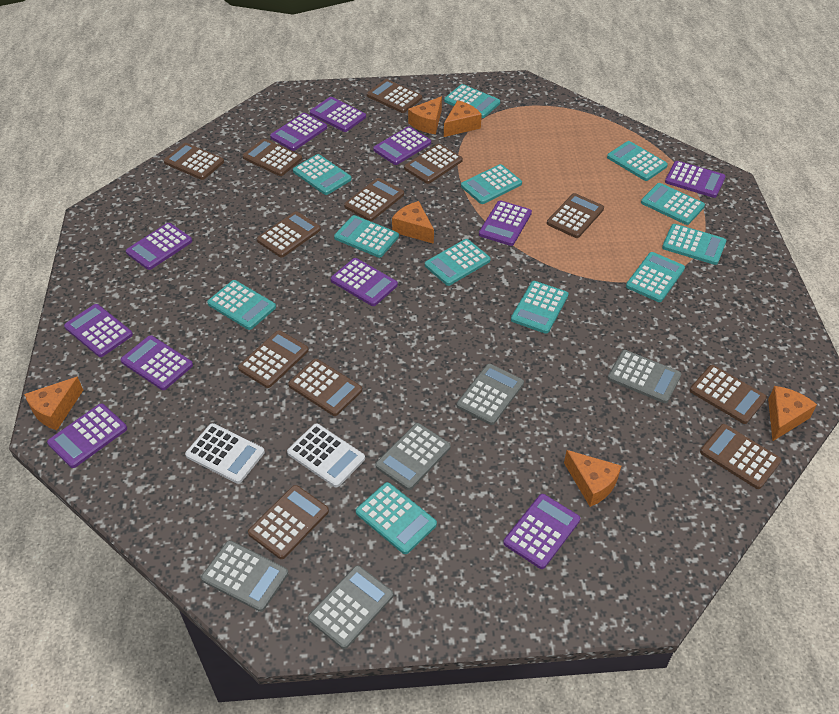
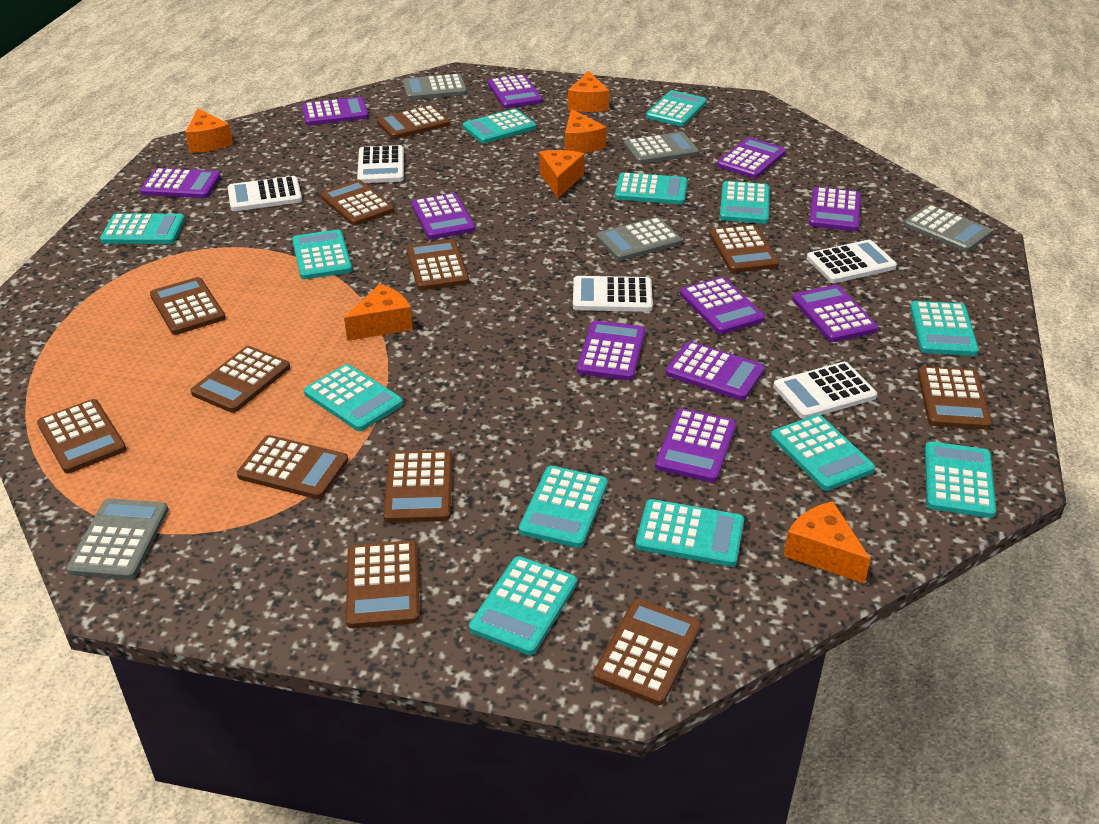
turquoise calculator: [207,280,276,330] [293,154,352,195] [334,215,399,258] [356,482,437,554] [425,239,491,286] [444,84,500,118] [461,164,522,204] [511,281,569,334] [607,141,668,181] [626,252,685,302] [641,183,705,225] [662,224,726,265] = 12 -> [100,213,185,244] [292,230,352,279] [304,364,403,431] [463,109,536,144] [469,556,577,655] [519,466,608,548] [615,172,688,204] [635,499,744,567] [646,90,707,126] [720,181,770,224] [771,414,875,491] [910,301,979,356] [925,441,996,518] = 13
white calculator: [185,423,265,484] [287,423,365,488] = 2 -> [228,176,302,211] [357,145,404,183] [573,276,653,312] [773,362,877,419] [807,240,897,283] = 5

